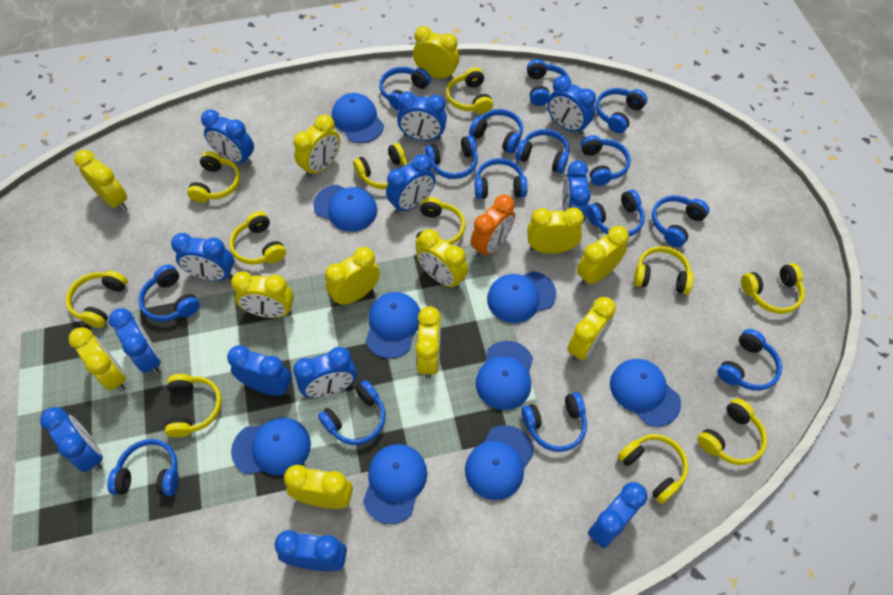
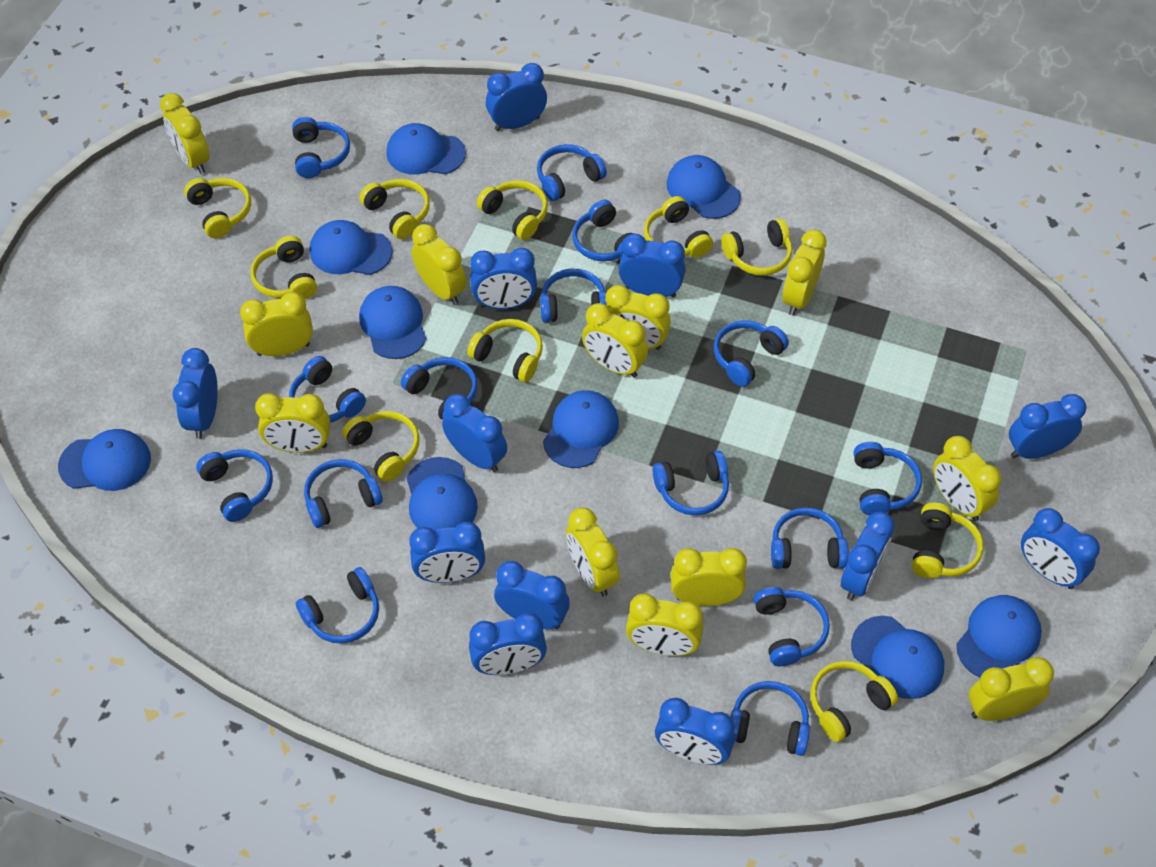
orange clock: [470,195,515,259] = 1 -> none = 0
yellow headphones: [66,271,128,328] [165,374,222,438] [187,151,240,203] [229,211,286,265] [353,143,408,189] [415,197,465,248] [446,67,493,114] [618,434,688,504] [634,246,694,295] [697,398,767,465] [741,263,805,314] = 11 -> [184,178,251,238] [250,235,317,299] [342,411,419,482] [360,179,430,239] [467,319,543,382] [477,180,548,240] [644,196,713,258] [721,218,792,276] [811,661,898,742] [912,502,983,578] = 10

